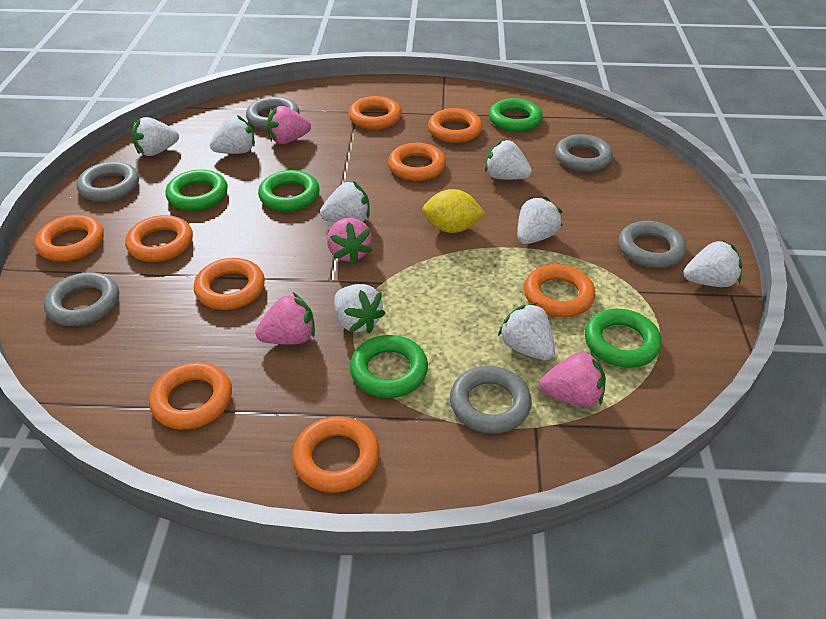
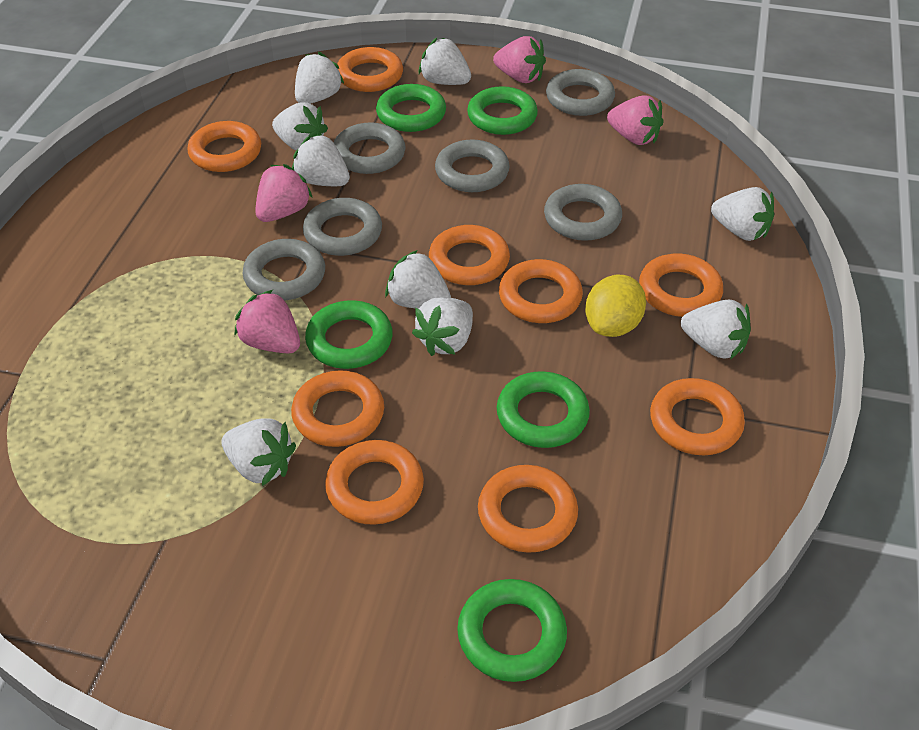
white strawberry: [132,117,179,156] [210,115,255,154] [320,181,370,222] [334,284,386,333] [485,140,532,180] [498,303,555,360] [517,197,563,244] [683,240,742,287] = 8 -> [221,418,296,486] [272,102,328,150] [292,133,350,186] [295,52,344,104] [385,250,451,309] [412,297,473,356] [419,38,471,85] [681,300,751,360] [711,187,774,241] = 9

